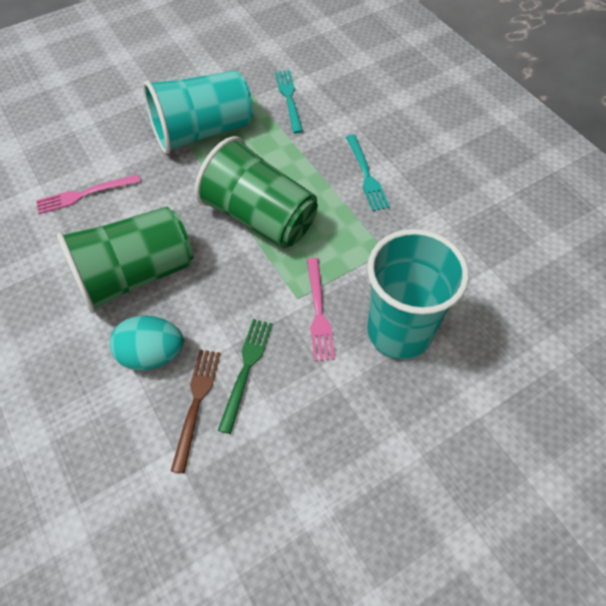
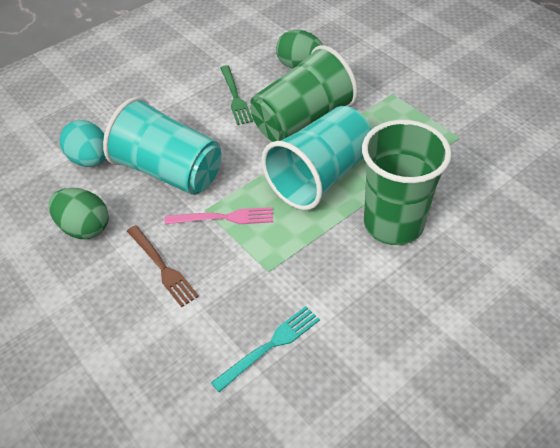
green egg: none = 0 -> [49,188,109,239] [276,29,323,69] = 2
pink fork: [36,174,140,214] [307,258,335,361] = 2 -> [165,207,273,224] = 1
turquoise fork: [275,70,303,134] [346,135,390,211] = 2 -> [211,306,320,392] = 1

